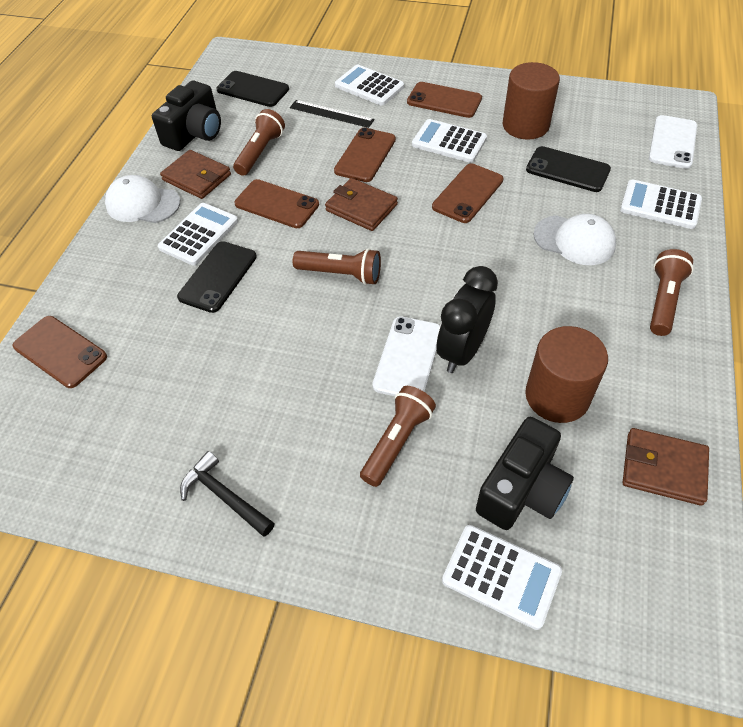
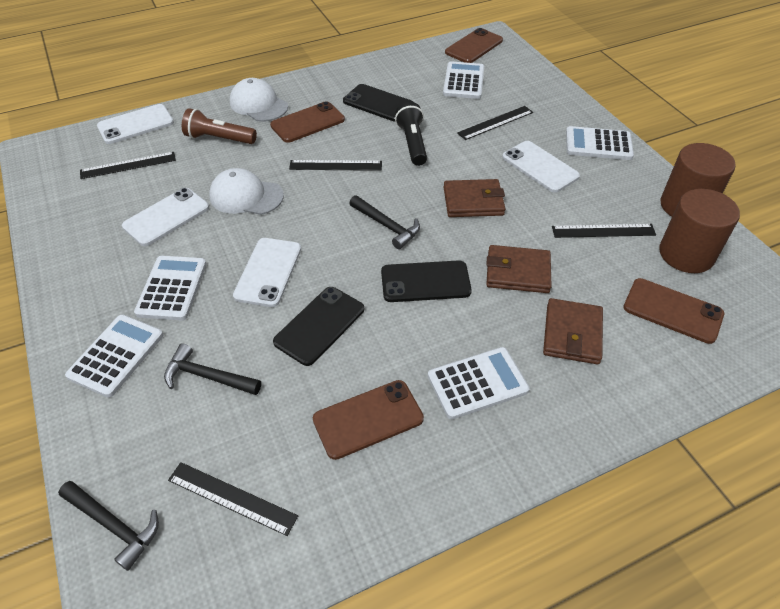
black camera: [152,81,221,151] [476,417,574,530] = 2 -> none = 0
black clock: [436,266,498,373] = 1 -> none = 0
black flashlight: none = 0 -> [395,102,427,166] = 1
black hammer: [180,451,274,537] = 1 -> [58,481,159,571] [164,343,261,395] [349,195,420,249] = 3
black ruler: [290,100,374,128] = 1 -> [80,152,176,179] [168,462,298,536] [289,160,382,171] [457,106,533,140] [552,224,656,238] = 5
brown flashlight: [233,109,285,176] [293,248,381,285] [360,386,436,487] [650,249,694,336] = 4 -> [182,108,257,144] = 1
brown phone: [13,316,107,388] [234,179,319,228] [334,127,396,182] [407,82,482,118] [432,163,504,223] = 5 -> [270,101,345,143] [313,380,424,460] [445,28,503,63] [623,278,724,344] = 4
white phone: [372,316,440,396] [649,115,697,169] = 2 -> [97,104,174,144] [122,188,209,246] [233,238,301,307] [502,141,580,193] = 4

